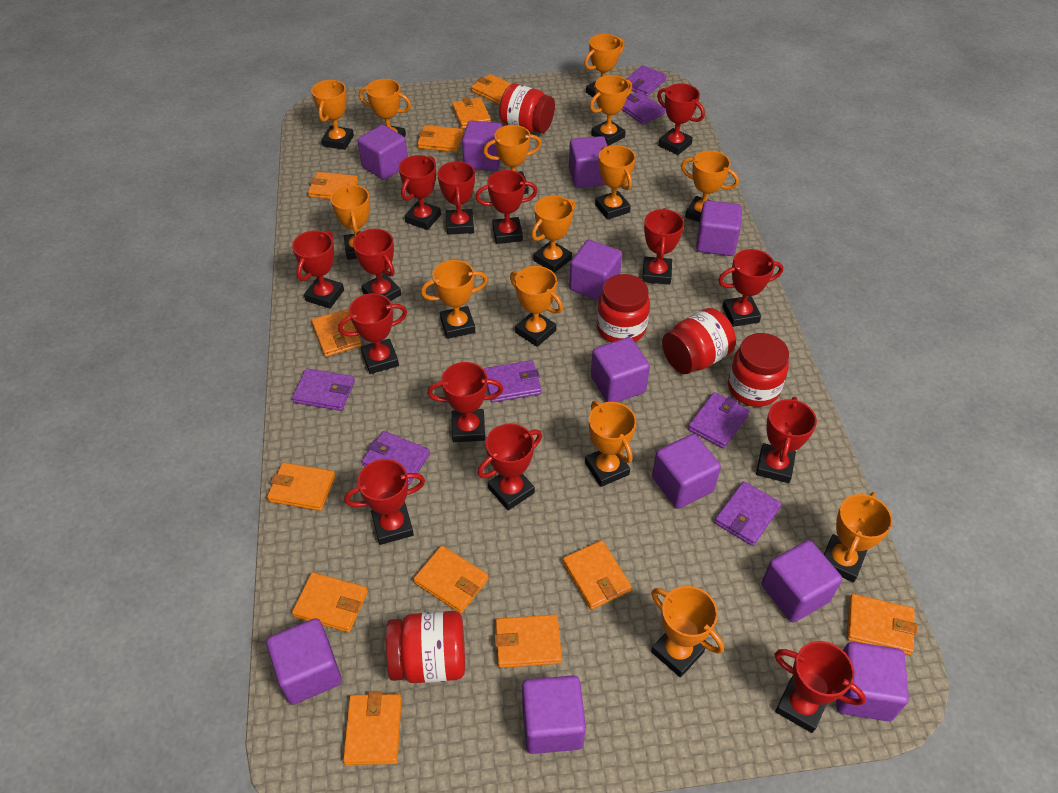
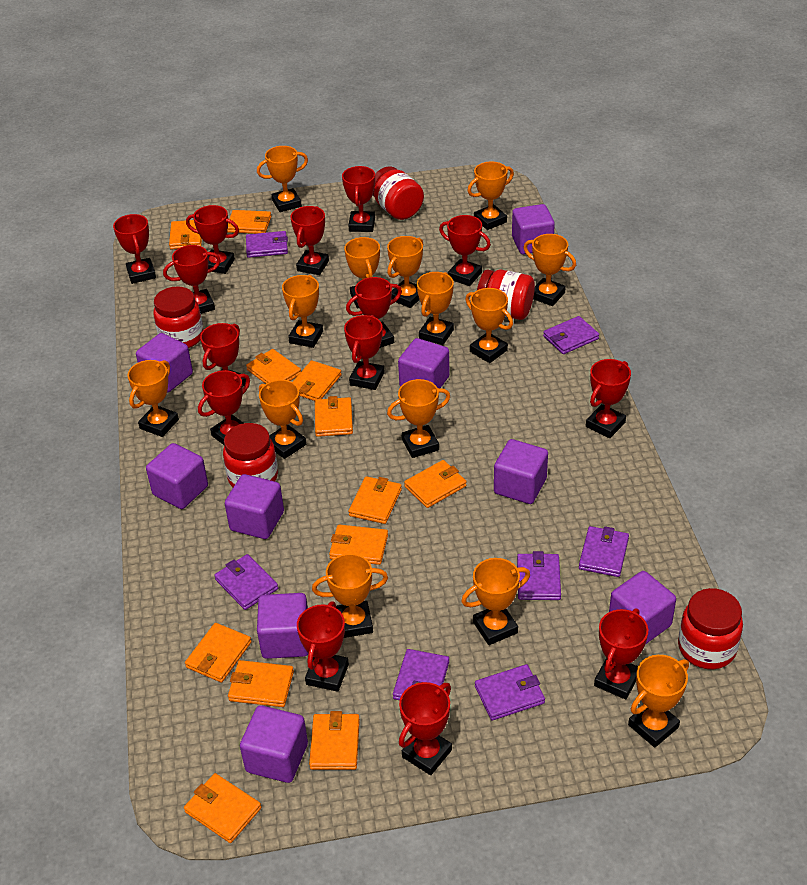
purple cube: [266,618,342,705] [358,124,408,180] [462,121,502,171] [522,675,586,754] [569,136,608,188] [569,240,622,300] [591,337,650,402] [652,434,721,509] [696,200,742,256] [762,540,842,622] [836,642,909,721] = 11 -> [136,333,193,392] [146,443,208,509] [225,474,284,539] [240,705,308,783] [257,593,309,659] [398,338,450,388] [494,439,548,504] [512,204,555,254] [609,571,676,644] = 9

